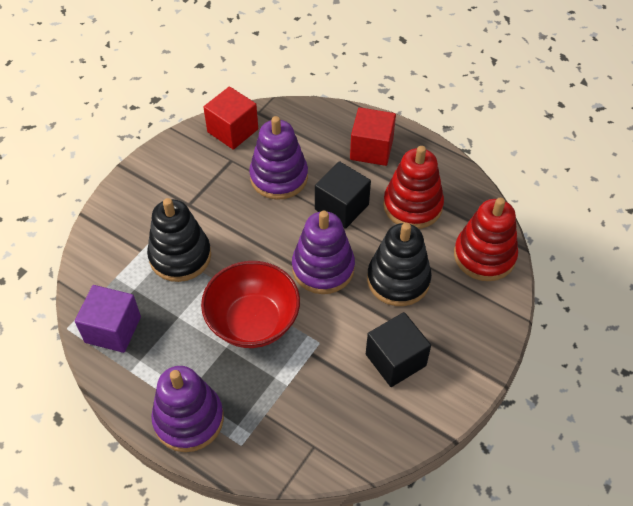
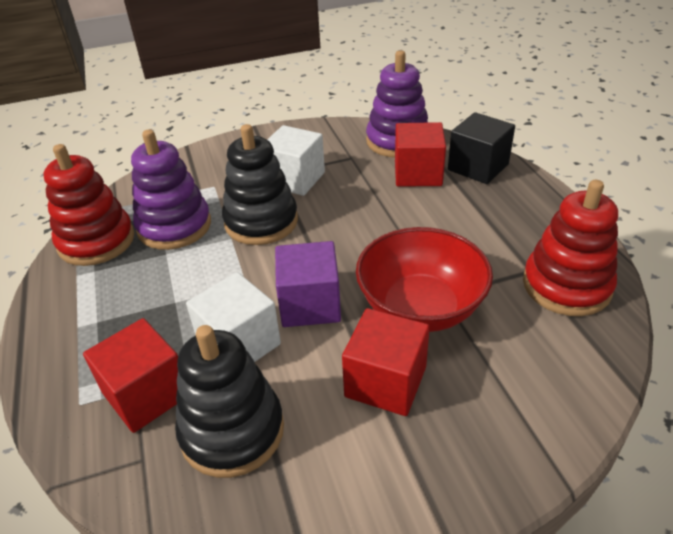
black cube: [315,161,371,229] [366,312,431,387] = 2 -> [448,112,515,184] = 1
purple stacking toy: [151,366,224,452] [249,116,308,200] [292,211,355,294] = 3 -> [131,129,211,250] [366,50,429,158] = 2
red cube: [203,87,258,150] [350,107,396,166] = 2 -> [83,318,178,433] [342,308,430,416] [395,122,446,187] = 3
white cube: none = 0 -> [186,272,281,362] [267,125,325,196] = 2

